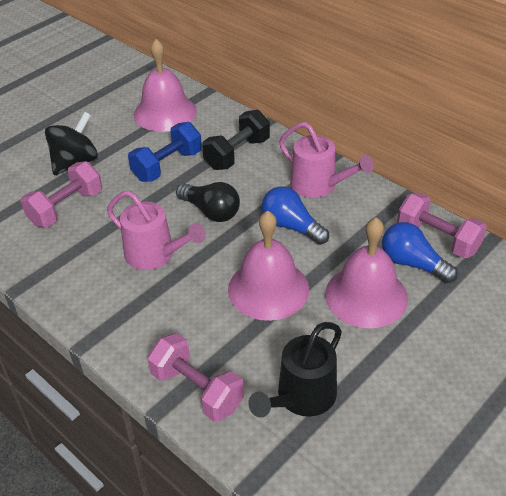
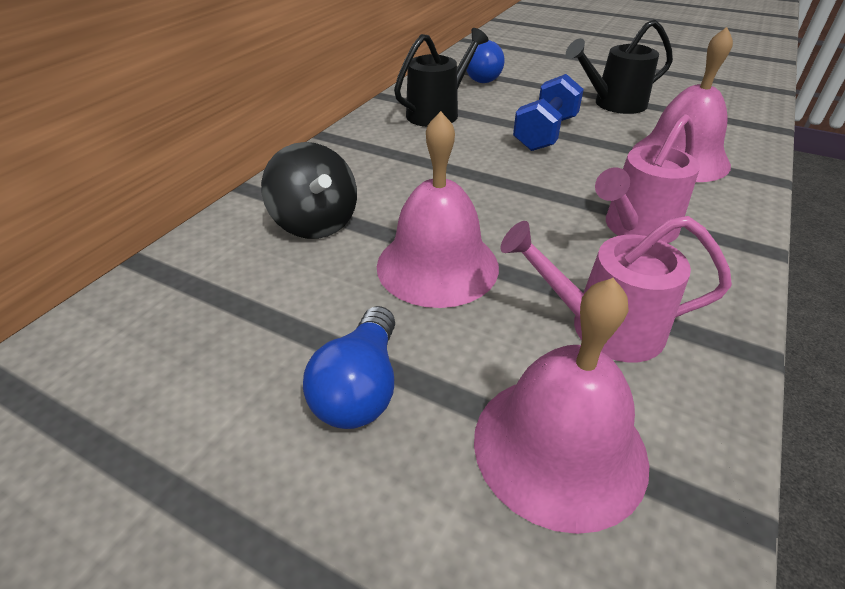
black dumbbell: [202,110,270,170] = 1 -> none = 0
black light bulb: [176,182,240,222] = 1 -> none = 0
black watering can: [248,322,342,418] = 1 -> [394,28,489,127] [566,19,673,114] = 2
pink dumbbell: [21,161,102,227] [147,333,244,422] [397,192,487,259] = 3 -> none = 0

